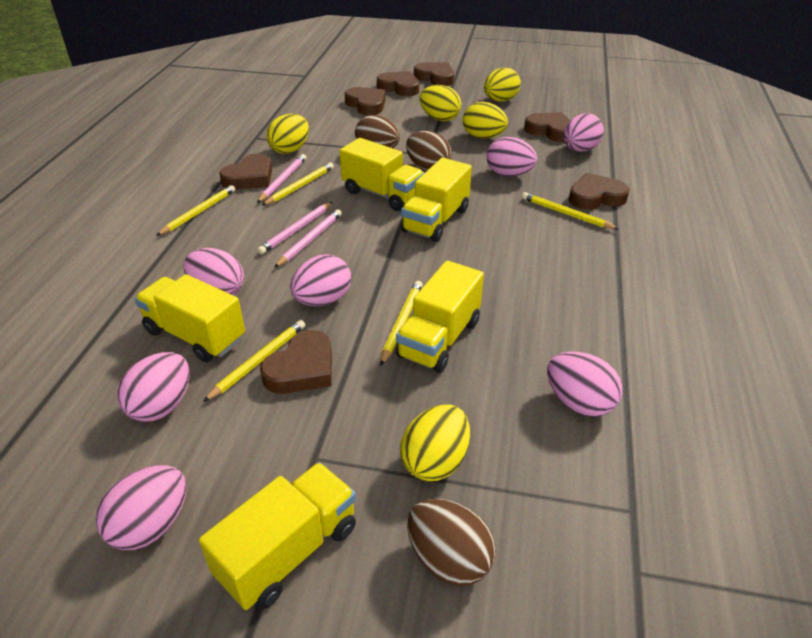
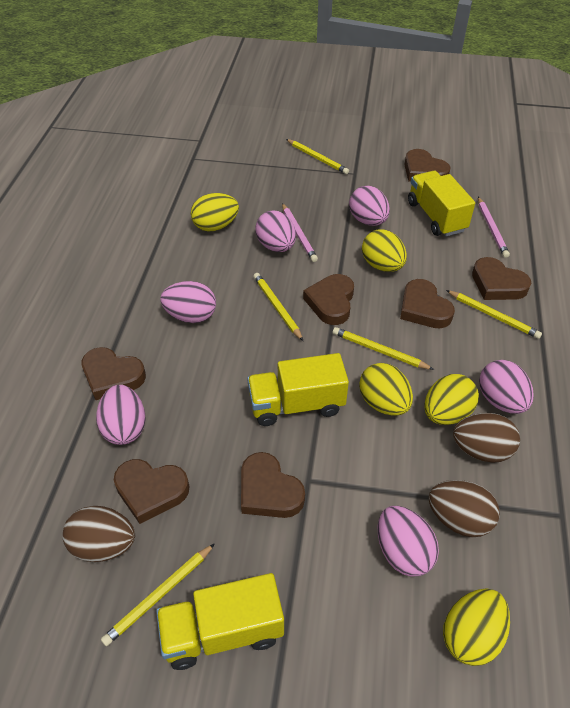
pink egg: [96,465,187,550] [117,352,190,422] [184,248,244,295] [290,254,351,306] [487,137,537,176] [547,352,623,417] [564,113,604,152] = 7 -> [96,385,146,445] [160,281,216,323] [255,211,296,252] [349,186,390,226] [378,506,439,577] [479,360,534,414] = 6
pink pencil: [257,154,306,203] [257,202,332,254] [274,209,342,268] = 3 -> [282,203,318,262] [478,197,510,258] = 2
yellow truck: [134,274,245,362] [199,462,356,610] [340,138,424,211] [396,260,484,373] [401,158,472,242] = 5 -> [156,573,284,670] [247,353,349,426] [408,171,475,236] = 3

